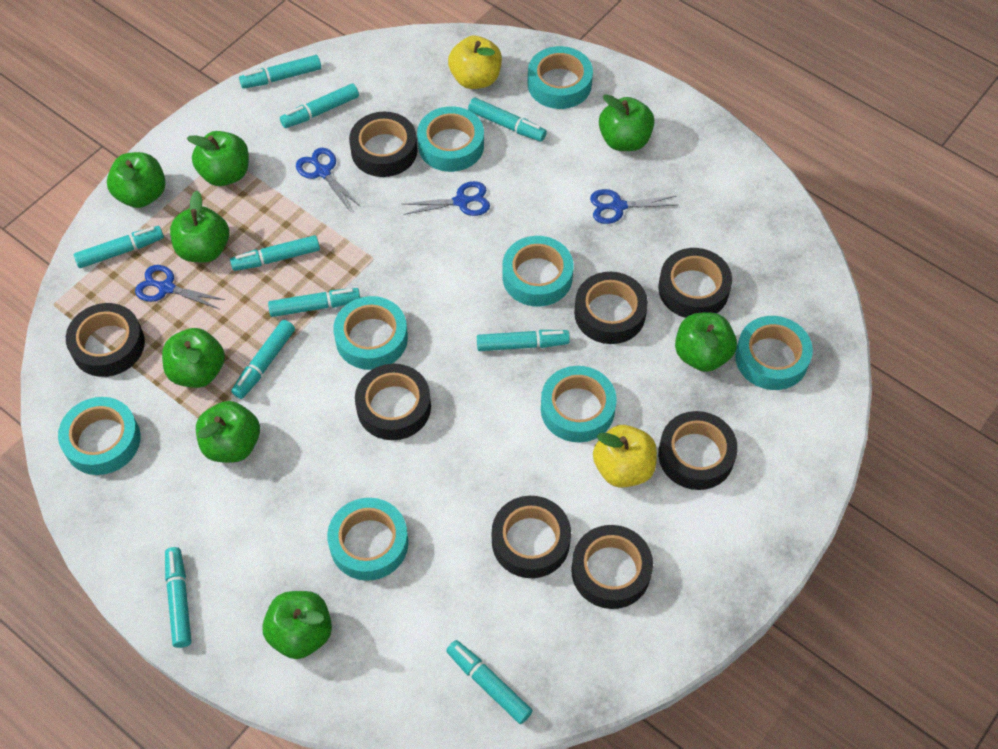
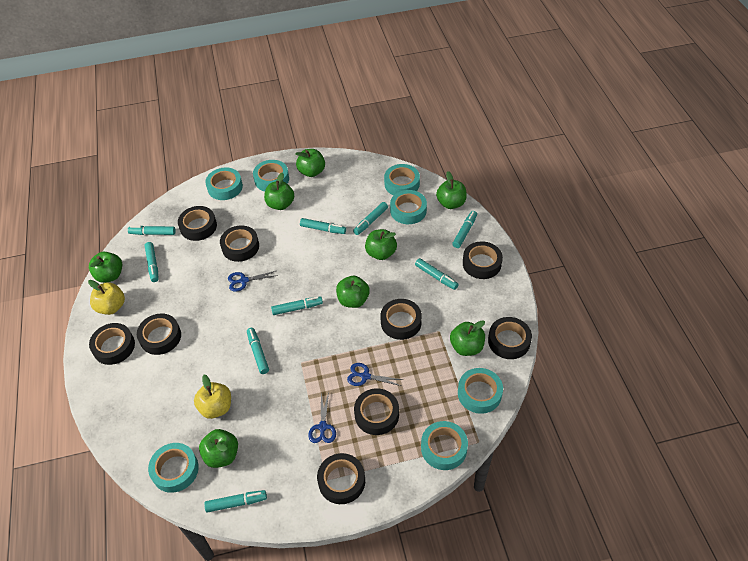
black tape: [66,303,145,377] [349,112,418,177] [355,364,431,440] [492,496,571,578] [571,525,653,609] [574,272,648,344] [658,248,732,318] [658,411,738,490] = 8 -> [89,323,135,365] [137,314,181,355] [178,206,217,241] [220,225,259,262] [317,453,365,504] [354,388,399,435] [380,299,422,340] [463,241,503,279] [488,317,532,359] = 9
blue scissors: [135,265,225,309] [296,148,361,211] [402,181,490,216] [590,189,677,224] = 4 -> [228,271,278,292] [308,392,336,443] [347,363,403,386] = 3
turquoise marker: [74,226,164,268] [165,547,191,648] [230,235,320,271] [231,320,295,399] [239,55,321,89] [268,288,360,317] [280,83,359,128] [446,640,533,724] [468,98,547,142] [477,330,570,351] = 10 -> [128,226,176,235] [145,242,159,282] [204,490,267,513] [247,328,269,374] [271,296,323,315] [300,218,346,234] [353,202,388,235] [415,258,459,290] [452,211,477,248] = 9
turquoise tape: [58,397,141,475] [327,498,408,581] [334,296,408,370] [417,106,484,172] [502,236,573,307] [528,46,593,109] [541,366,617,443] [735,316,813,390] = 8 -> [148,443,199,493] [205,167,243,200] [253,160,289,191] [384,164,420,195] [390,190,427,224] [421,421,468,470] [458,368,503,414] = 7

